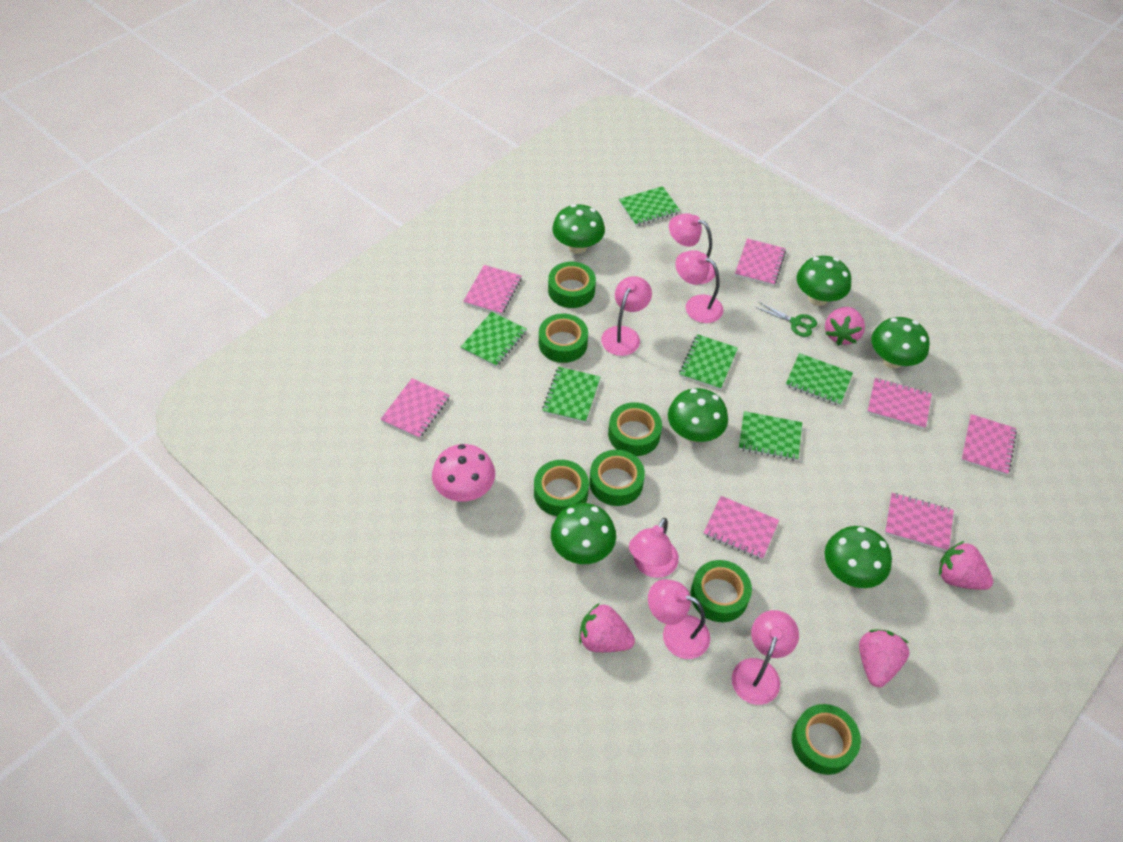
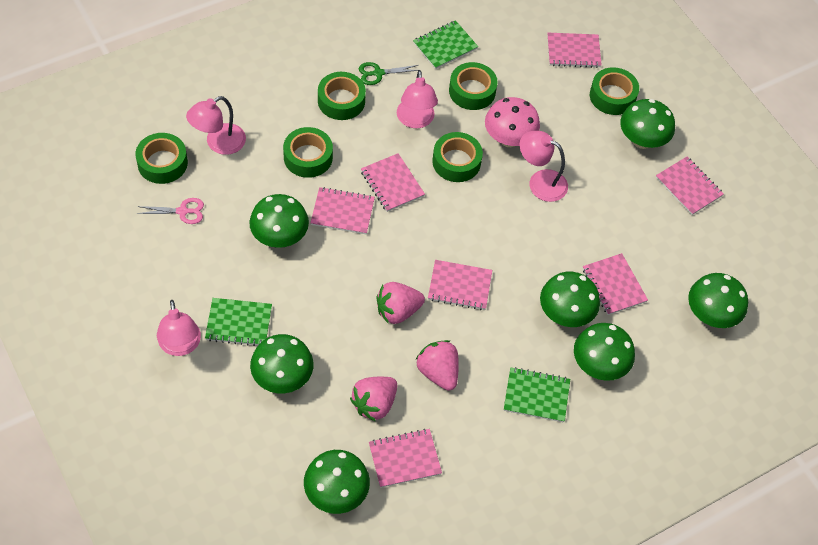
green mushroom: [551,503,616,564] [552,204,605,254] [668,388,728,442] [796,256,851,306] [825,526,892,588] [871,317,930,369] = 6 -> [249,194,309,248] [250,334,314,393] [304,450,370,514] [540,272,600,327] [574,323,635,381] [620,99,675,149] [688,273,748,328] = 7
green notebook: [461,312,527,367] [542,367,600,423] [619,186,680,226] [679,334,738,390] [739,411,802,461] [786,353,853,406] = 6 -> [205,298,272,346] [413,20,478,69] [504,367,570,422] = 3
green tape: [534,460,589,516] [539,314,588,363] [548,261,596,308] [589,450,645,506] [608,402,662,456] [691,560,752,622] [792,704,861,775] = 7 -> [135,133,188,184] [283,127,333,178] [318,72,366,120] [432,132,483,182] [449,62,498,110] [590,67,639,115] = 6
pink lamp: [601,276,652,356] [629,518,679,578] [648,579,710,659] [669,213,715,284] [675,250,723,323] [732,610,799,705] = 6 -> [157,300,201,356] [186,96,246,155] [397,70,438,128] [520,131,568,202] = 4
pink scissors: none = 0 -> [136,198,204,224] = 1
pink strawberry: [579,603,635,652] [825,307,865,346] [859,629,910,687] [939,541,993,590] = 4 -> [350,377,397,422] [376,282,425,324] [416,340,459,391] = 3

